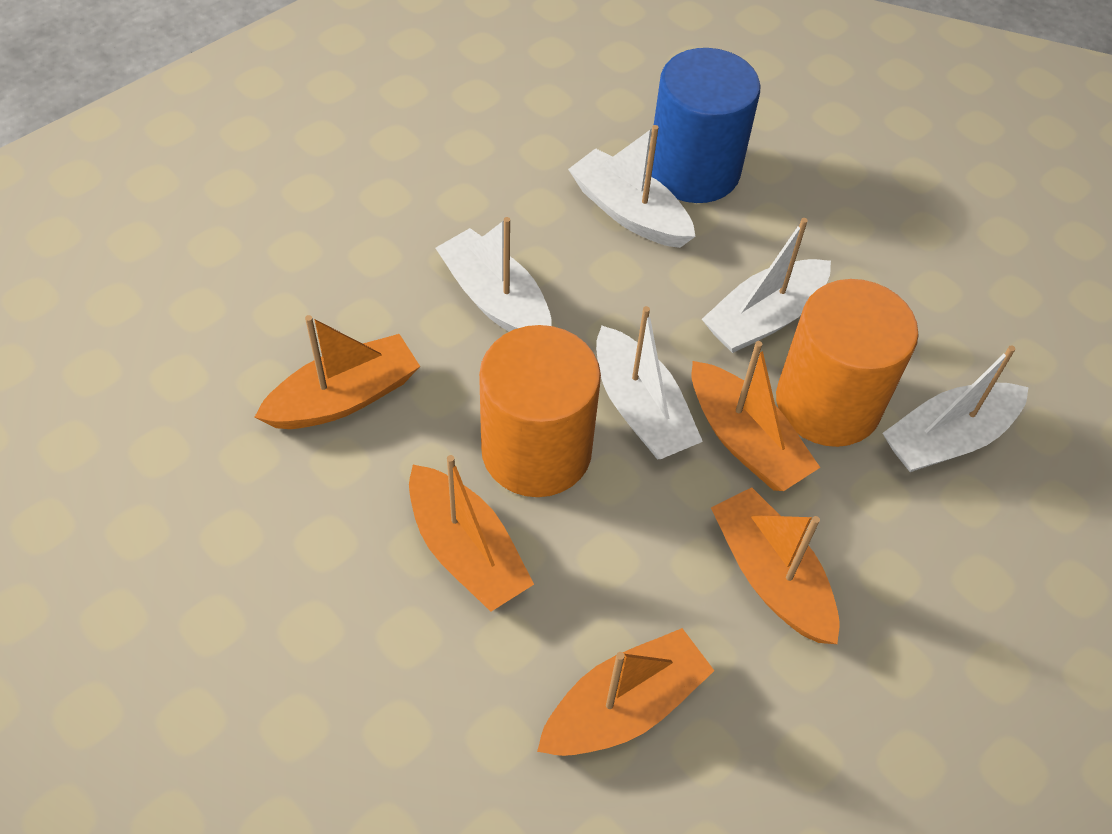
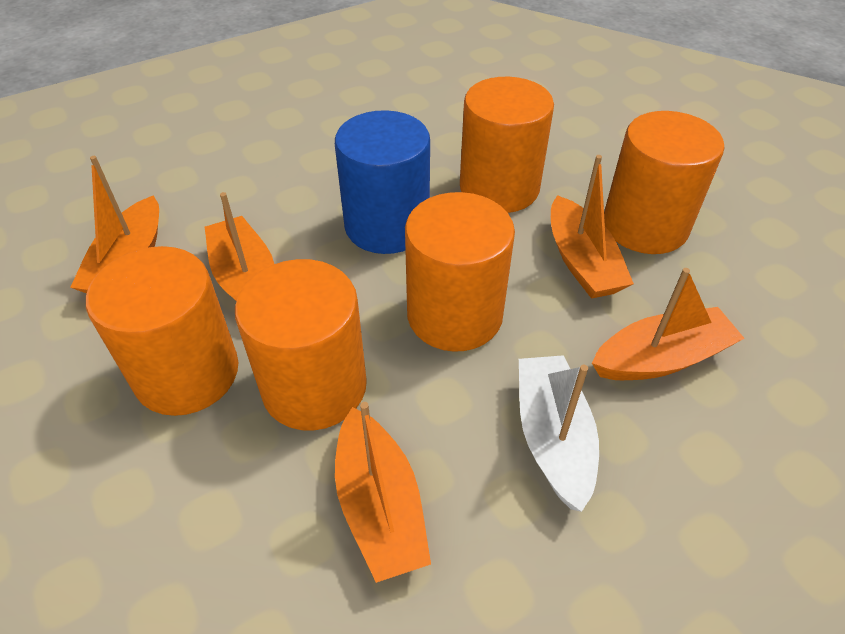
orange cylinder: [479,325,601,497] [776,279,919,447] = 2 -> [86,246,238,416] [235,259,367,431] [405,192,515,352] [460,77,554,213] [604,111,724,254] = 5
white boat: [435,217,552,332] [568,125,696,248] [596,306,703,459] [702,218,831,353] [883,345,1029,472] = 5 -> [519,355,599,512] = 1

